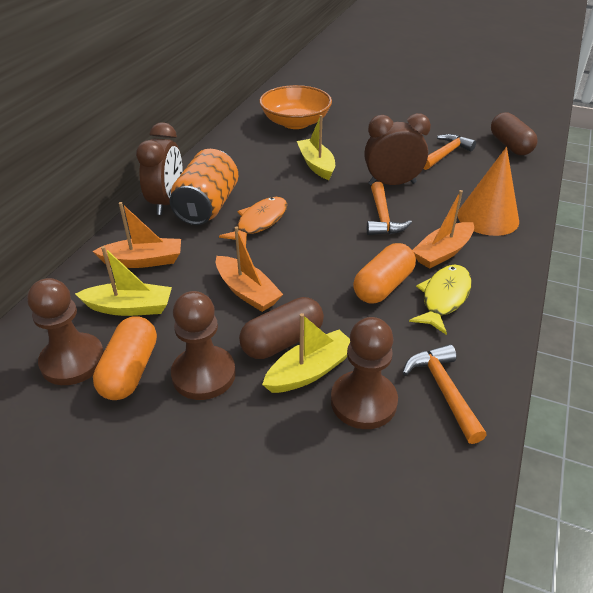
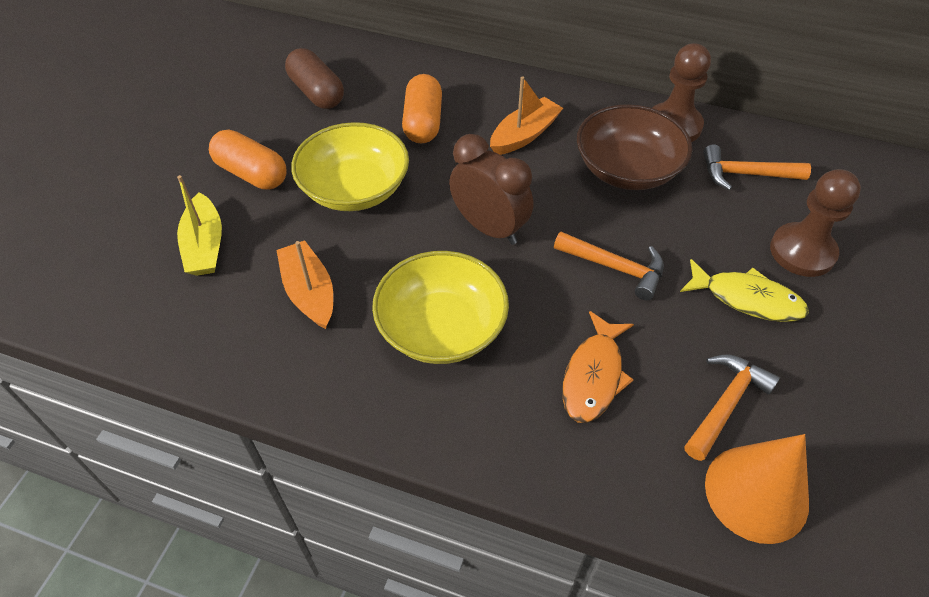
brown bowl: none = 0 -> [577,104,692,190] = 1
brown capsule: [239,297,324,359] [491,112,538,155] = 2 -> [285,48,344,109] = 1
brown clock: [136,122,182,215] [364,113,431,186] = 2 -> [449,134,533,245] = 1
brown pawn: [27,278,104,385] [171,291,236,400] [331,317,398,429] = 3 -> [652,43,711,142] [770,169,861,277] = 2
orange boat: [92,202,181,268] [216,226,283,312] [412,190,474,269] = 3 -> [277,240,333,329] [490,76,563,155] = 2
orange bowl: [259,85,332,129] = 1 -> none = 0
orange can: [170,149,238,225] = 1 -> none = 0
yellow boat: [75,246,172,316] [262,313,350,393] [297,115,335,180] = 3 -> [177,175,222,276] = 1
yellow bowl: none = 0 -> [291,122,409,211] [372,251,509,364] = 2

